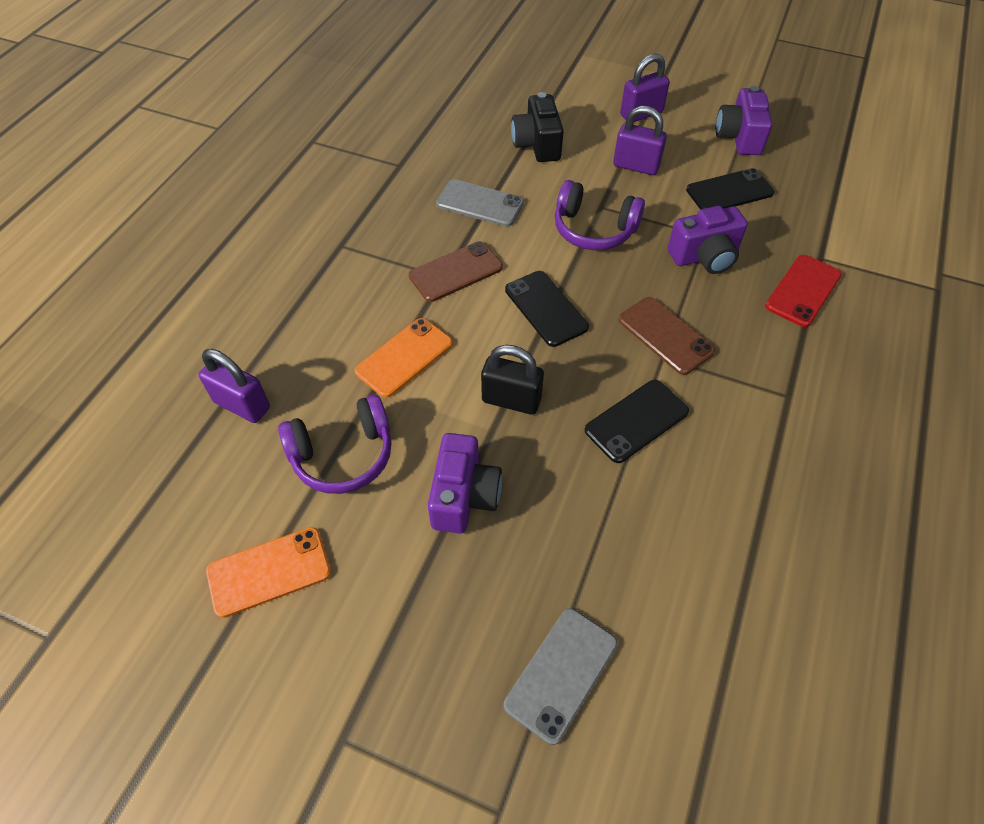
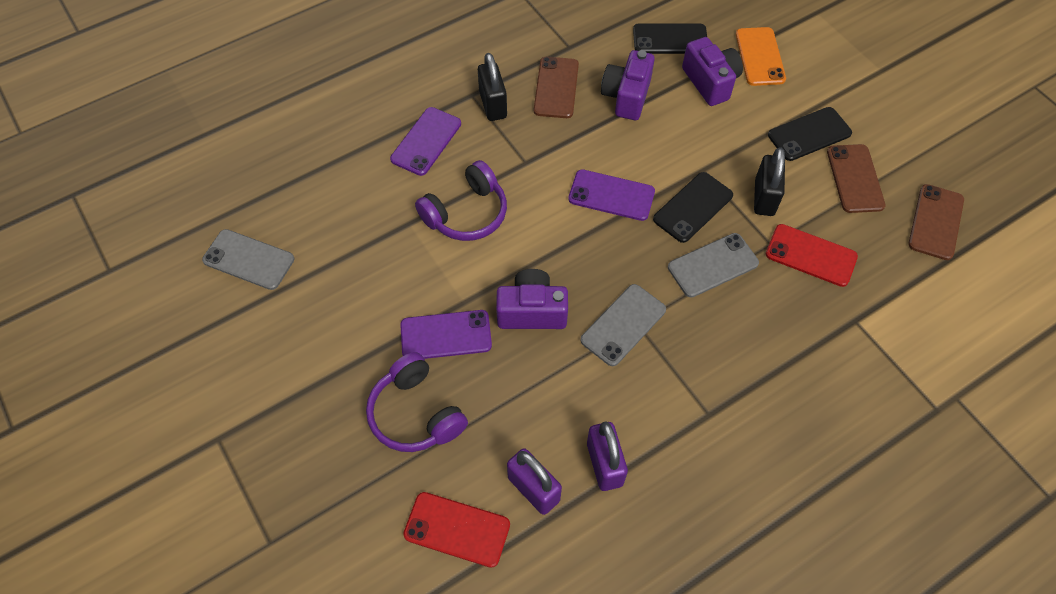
black camera: [511,92,564,162] = 1 -> none = 0
black padlock: [481,345,544,415] = 1 -> [478,53,507,121] [754,147,785,216] = 2
brown phone: [409,241,503,302] [618,297,715,375] = 2 -> [534,57,579,118] [827,144,886,213] [908,184,964,260] = 3
grey phone: [436,179,524,227] [504,608,618,745] = 2 -> [202,229,295,290] [580,284,666,366] [668,233,759,298] = 3
orange phone: [206,527,331,618] [355,318,453,398] = 2 -> [736,27,786,86] = 1
purple padlock: [198,349,270,423] [613,106,667,175] [620,54,670,122] = 3 -> [507,448,562,515] [587,421,628,491] = 2
purple phone: none = 0 -> [390,107,461,176] [400,310,492,359] [568,169,655,221] = 3
red phone: [765,255,842,327] = 1 -> [404,492,510,568] [766,224,858,287] = 2

